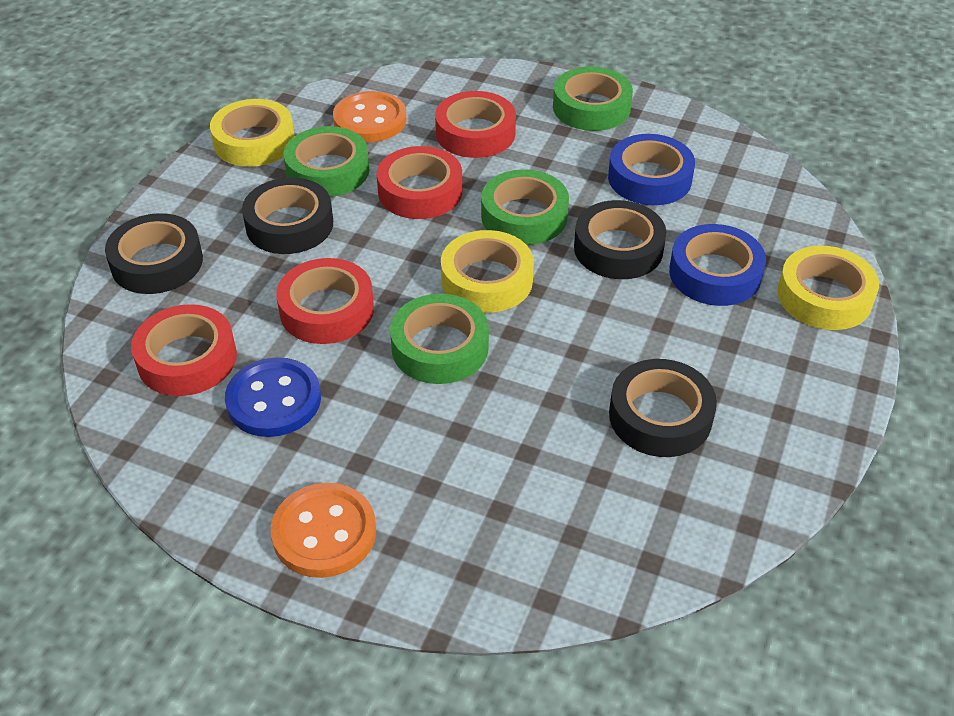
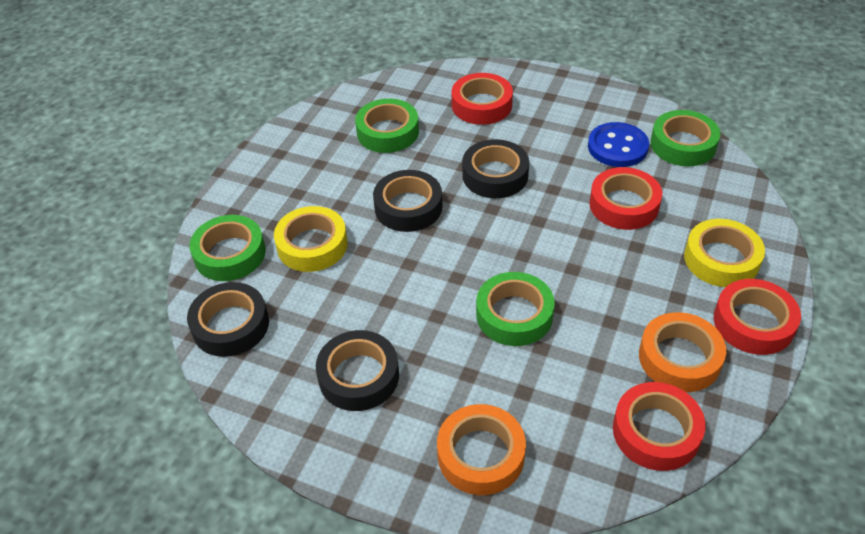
blue tape: [608,134,695,205] [669,224,766,306] = 2 -> none = 0
orange button: [271,483,376,578] [333,91,407,142] = 2 -> none = 0
orange tape: none = 0 -> [437,404,526,495] [639,312,726,392] = 2
yellow tape: [210,99,295,167] [441,230,534,313] [777,246,879,330] = 3 -> [274,206,348,272] [684,219,765,287] = 2

